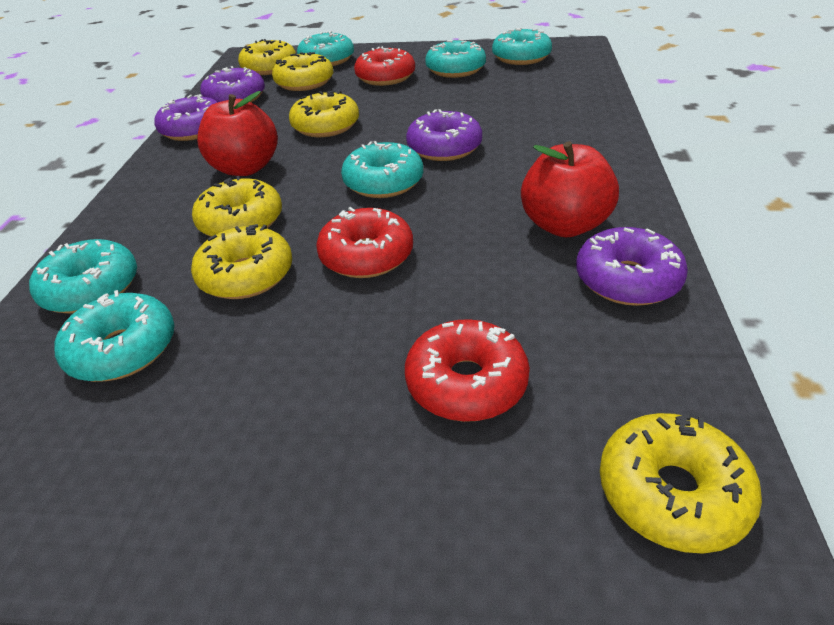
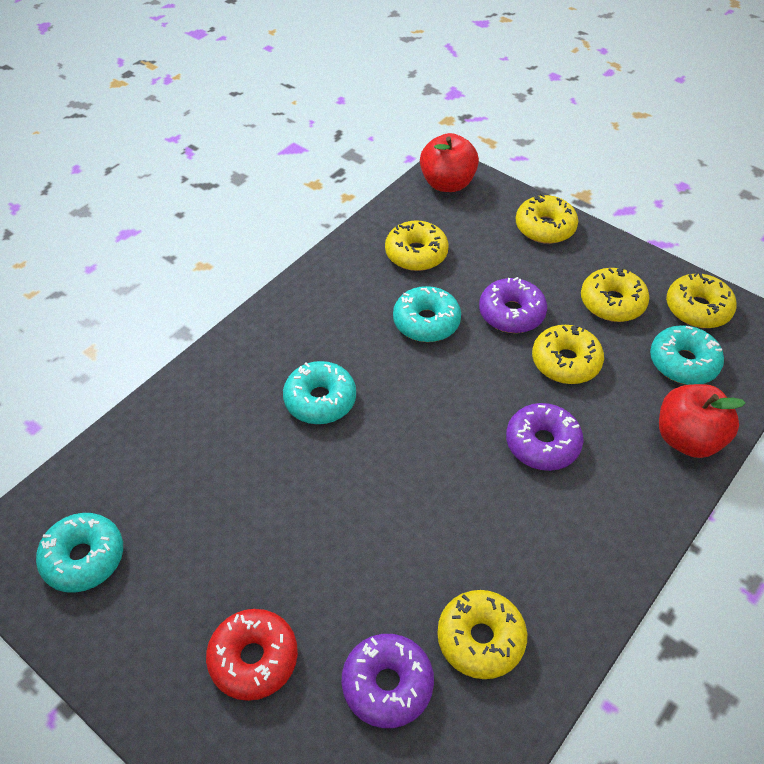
purple donut: [154,94,218,141] [200,66,265,102] [406,109,482,161] [576,227,688,306] = 4 -> [342,634,434,728] [479,277,547,333] [506,403,584,471] = 3
red donut: [316,207,413,278] [354,46,415,86] [405,319,530,422] = 3 -> [206,609,298,701] = 1
turquoise donut: [29,239,137,314] [54,290,174,382] [297,31,354,66] [341,141,423,198] [425,39,486,78] [492,28,552,65] = 6 -> [36,513,123,593] [283,361,356,424] [393,286,461,342] [650,325,724,385] = 4

